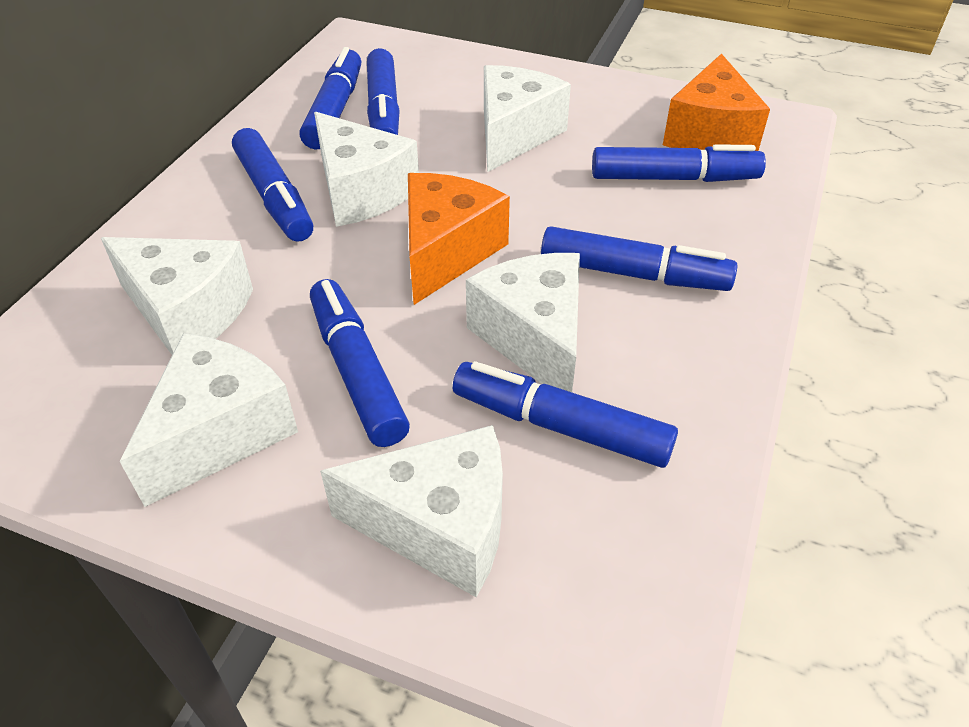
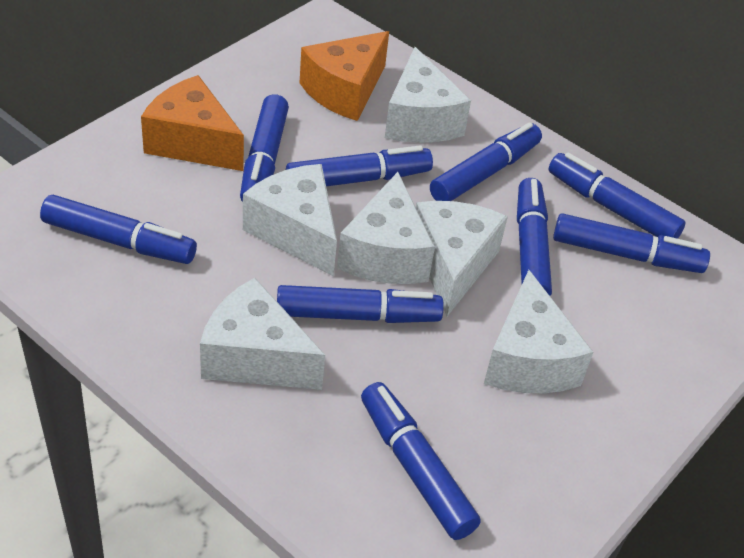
blue marker: [232,128,313,242] [299,47,361,150] [310,279,410,447] [367,48,400,135] [453,361,678,468] [541,226,737,291] [592,144,766,182] = 7 -> [40,195,197,264] [240,94,289,202] [277,285,444,323] [286,145,433,186] [361,382,481,540] [430,122,542,201] [517,178,552,296] [548,152,685,239] [553,213,710,273] = 9

